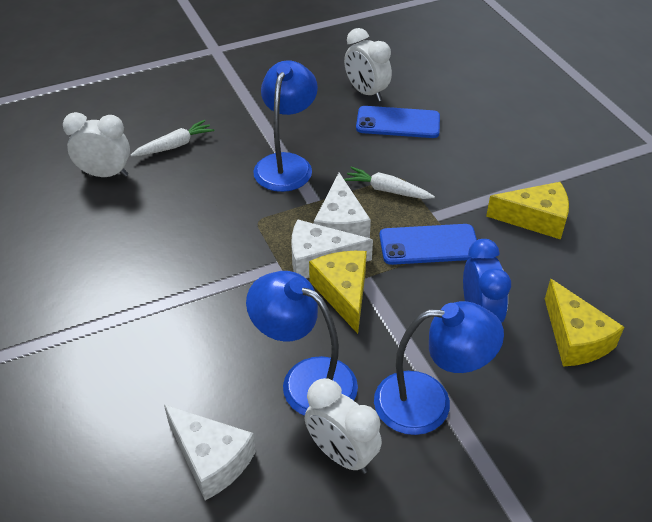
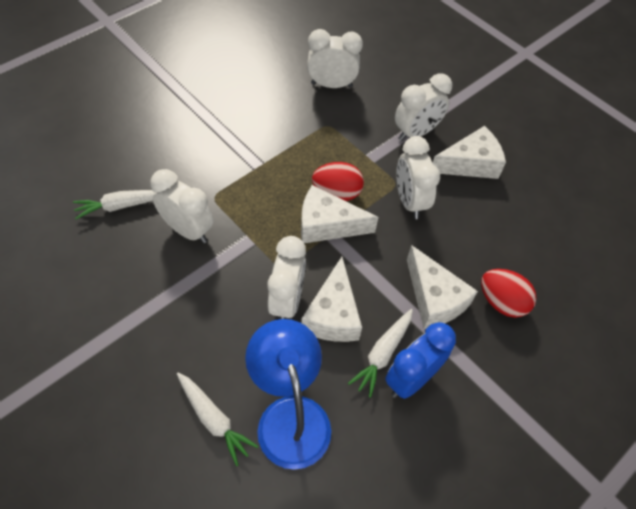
blue lamp: [246,271,358,416] [253,60,318,192] [374,301,504,435] = 3 -> [245,319,331,470] = 1
blue phone: [356,106,440,138] [379,224,477,265] = 2 -> none = 0
red egg: none = 0 -> [312,162,364,201] [481,269,537,318] = 2
white carrot: [130,120,215,156] [344,167,435,199] = 2 -> [73,190,155,219] [177,373,258,466] [348,309,413,398] = 3
white cheese: [164,405,256,500] [291,219,373,278] [314,173,371,238] = 3 -> [301,185,378,243] [301,257,362,342] [407,245,478,329] [433,126,506,179] = 4
white clock: [63,112,130,177] [305,378,382,474] [344,28,392,102] = 3 -> [150,169,214,243] [267,236,306,319] [307,29,363,88] [395,73,452,141] [396,136,440,219] = 5
yellow cheese: [309,251,367,334] [486,182,569,240] [545,279,624,367] = 3 -> none = 0

